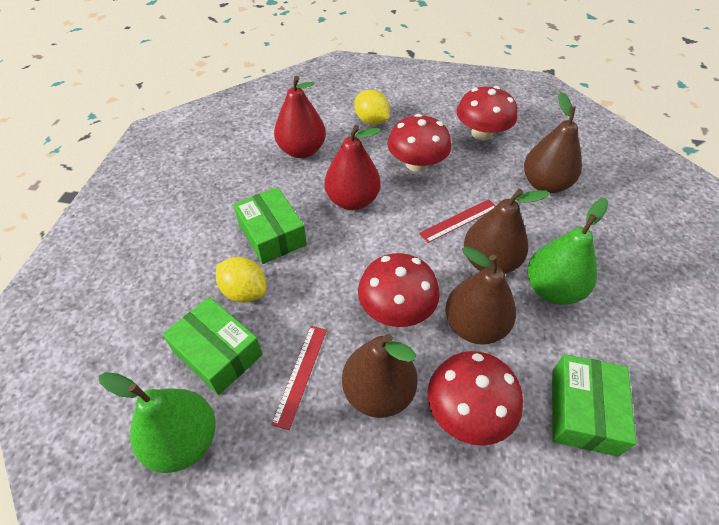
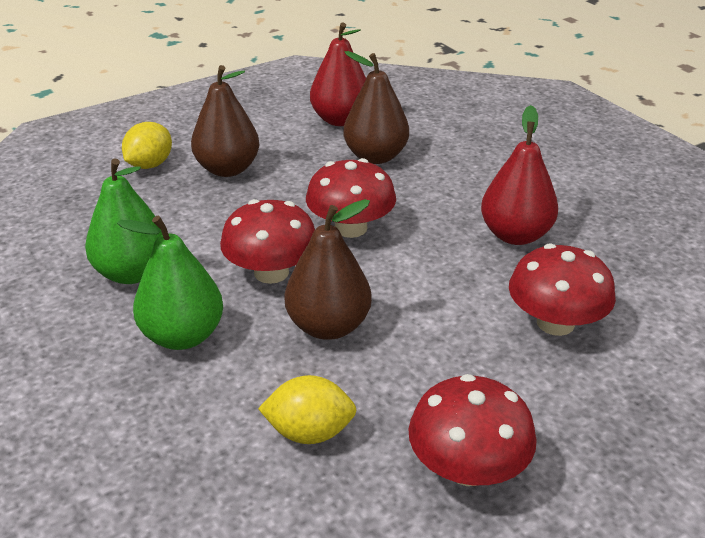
brown pear: [342,334,418,418] [445,246,516,345] [464,189,550,274] [524,92,582,193] = 4 -> [191,65,259,177] [285,199,372,340] [344,51,409,164] = 3
green box: [162,297,263,395] [233,187,307,264] [552,354,636,457] = 3 -> none = 0
red ruler: [271,326,327,430] [419,199,496,243] = 2 -> none = 0

